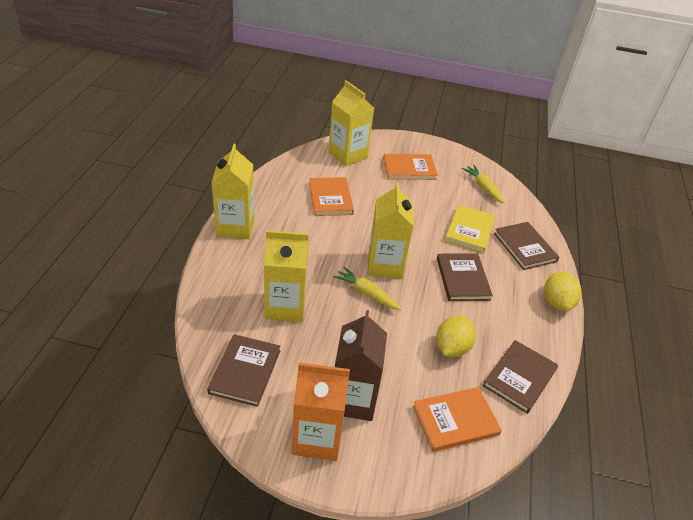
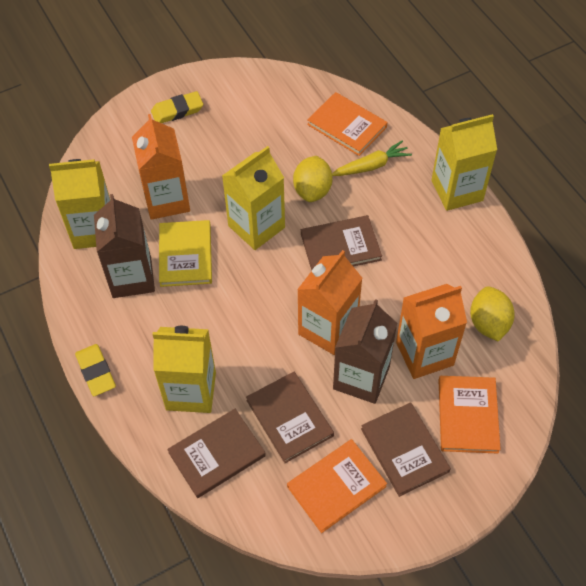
brown carton: [335,310,387,421] = 1 -> [94,194,155,298] [333,299,397,404] = 2
orange carton: [292,362,350,461] = 1 -> [132,114,190,220] [297,250,362,355] [396,284,467,379] = 3
yellow carrot: [333,267,402,310] [462,165,505,204] = 2 -> [332,140,412,176] = 1
yellow eraser: none = 0 -> [75,344,116,396] [151,91,203,123] = 2

